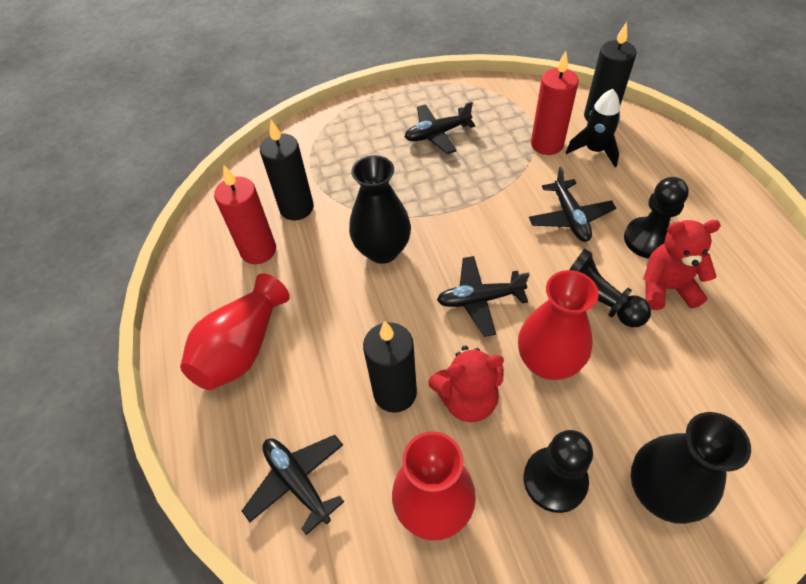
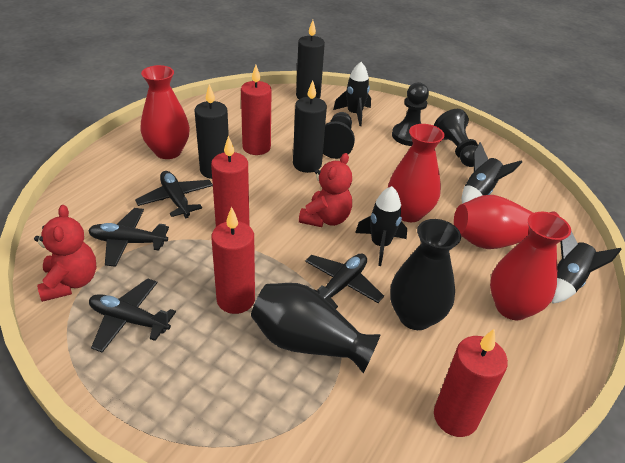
black rocket: [566,89,620,167] = 1 -> [333,62,371,126] [355,186,407,266] [462,142,522,204] [552,231,622,304] = 4
red candle: [214,165,276,264] [531,51,579,155] = 2 -> [211,135,249,227] [211,207,255,314] [241,65,272,155] [434,329,508,437] = 4
red vase: [180,273,290,390] [392,431,476,541] [518,270,599,380] = 3 -> [141,65,190,159] [388,124,445,222] [454,195,559,249] [490,212,571,320] = 4

